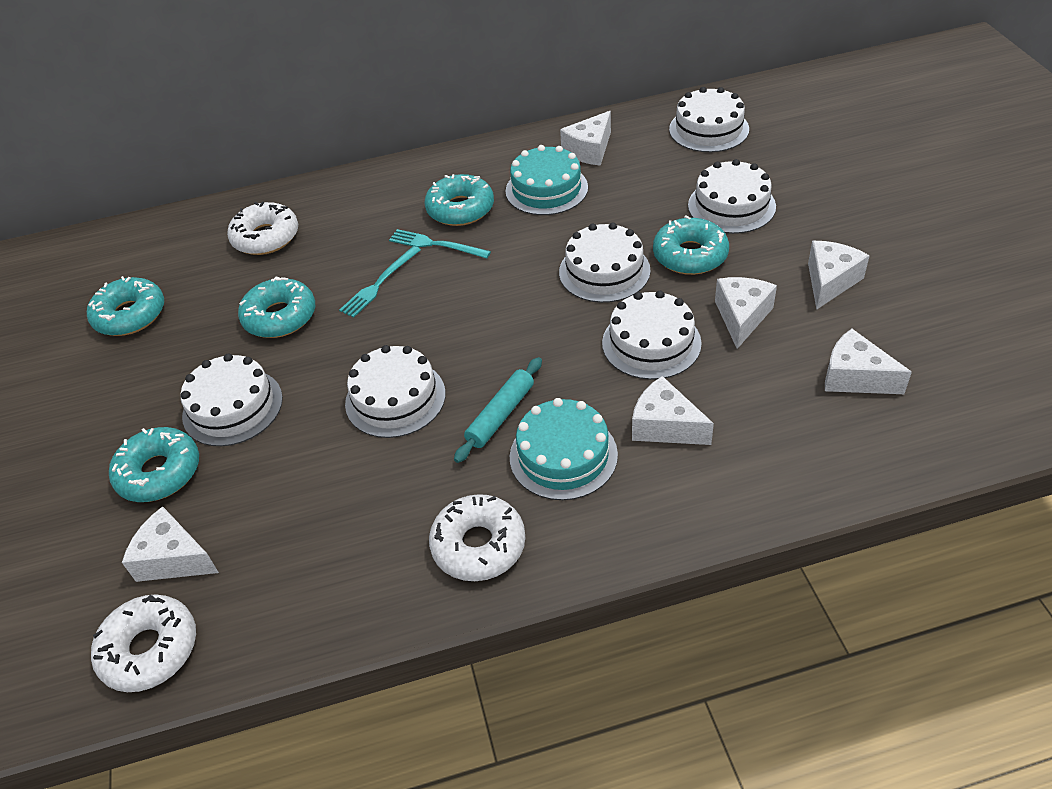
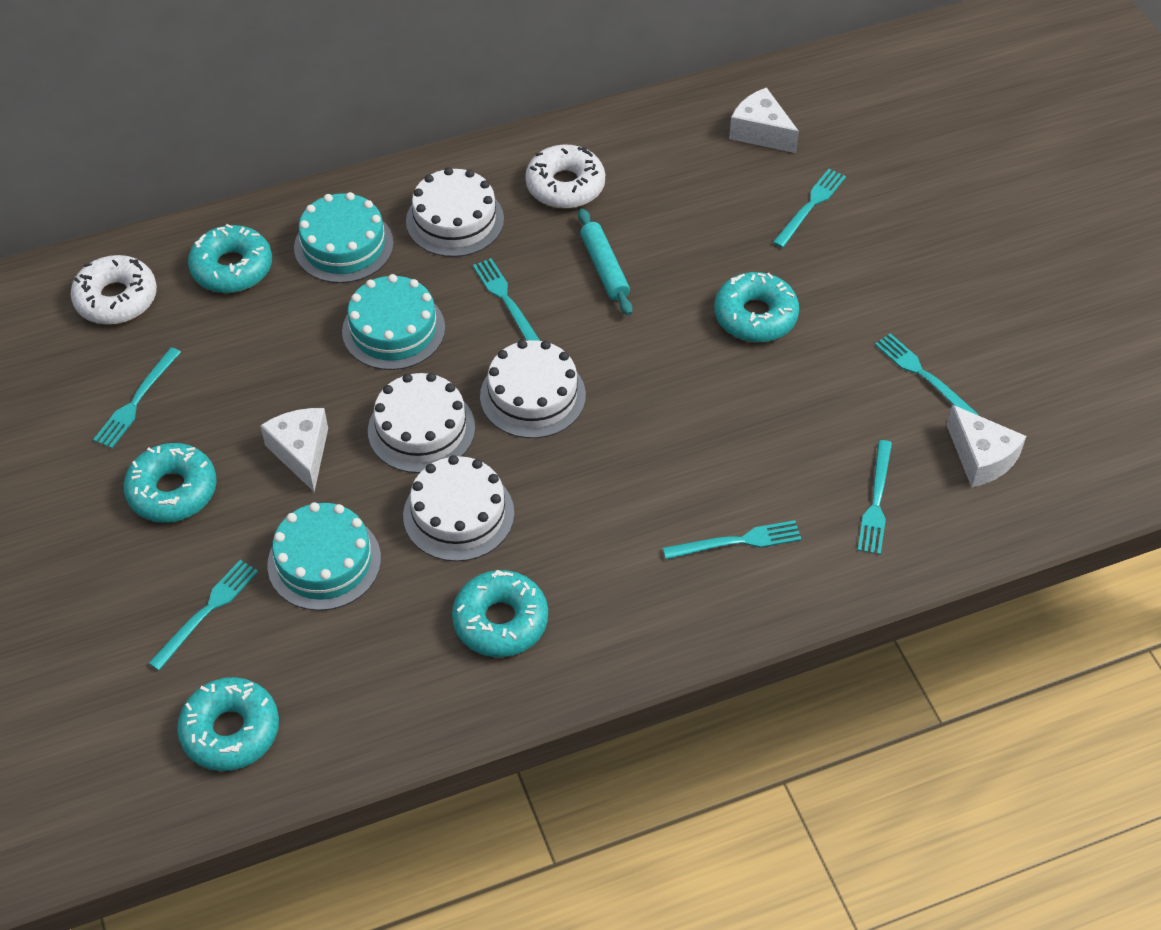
turquoise cake: [506,145,588,215] [510,398,618,500] = 2 -> [267,502,381,611] [294,192,394,283] [342,274,445,370] = 3
turquoise fork: [339,246,421,318] [389,229,491,258] = 2 -> [93,347,181,448] [149,560,258,671] [473,258,540,341] [663,520,801,559] [773,169,846,248] [858,440,892,555] [875,333,979,416] = 7
white cake: [180,354,283,446] [345,345,446,438] [559,222,651,303] [602,291,702,380] [669,87,749,152] [688,159,776,234] = 6 -> [368,373,475,473] [403,455,514,561] [406,167,504,257] [480,340,586,438] = 4
white cheese: [122,506,219,582] [560,111,611,166] [632,376,714,445] [715,277,777,349] [808,241,870,310] [825,329,912,394] = 6 -> [260,408,328,492] [729,87,799,153] [947,405,1026,487] = 3
white donut: [91,594,196,692] [227,202,298,255] [429,494,525,581] = 3 -> [70,255,157,325] [525,144,605,209] = 2

